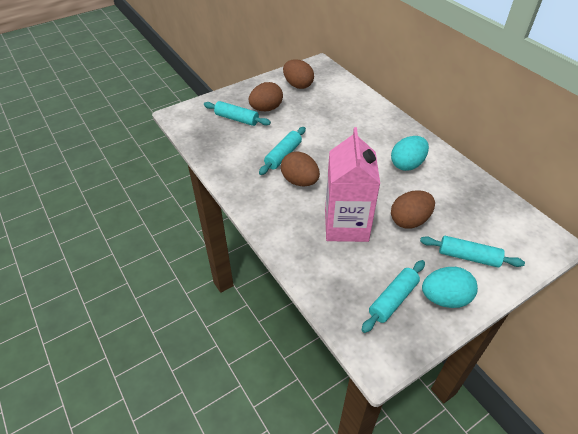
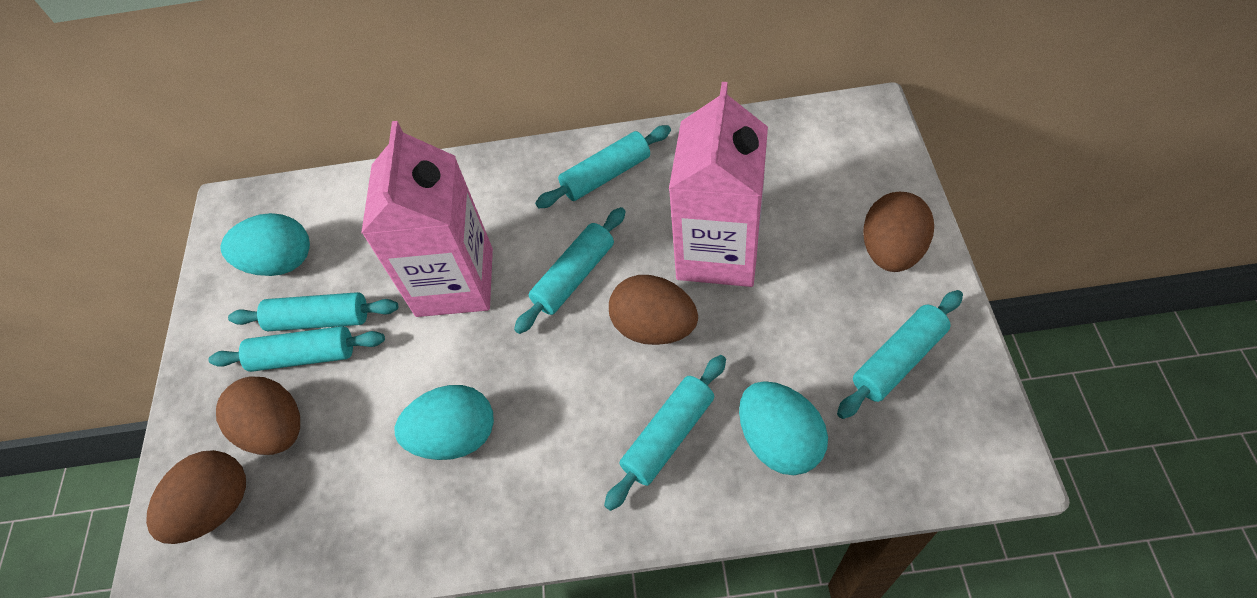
pink carton: [325,127,380,242] = 1 -> [361,121,493,317] [669,82,768,287] = 2
turquoise egg: [391,136,429,171] [422,267,478,308] = 2 -> [220,213,310,276] [394,385,494,460] [739,381,828,475] = 3
turquoise rolling pin: [204,101,271,126] [259,127,306,175] [362,260,425,333] [420,236,525,268] = 4 -> [208,326,385,372] [228,292,398,331] [514,207,626,334] [535,125,671,208] [604,355,726,511] [837,290,963,419] = 6

